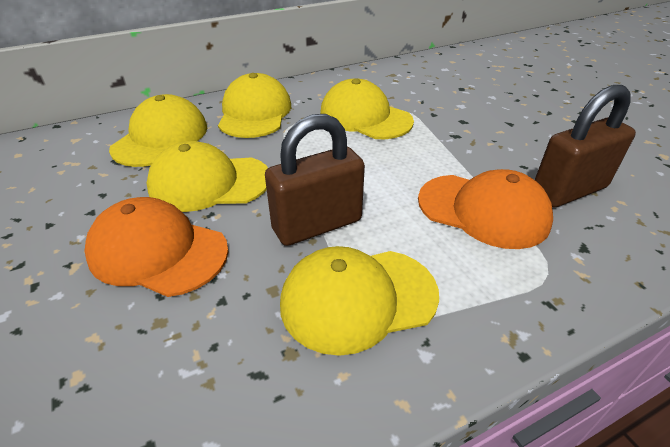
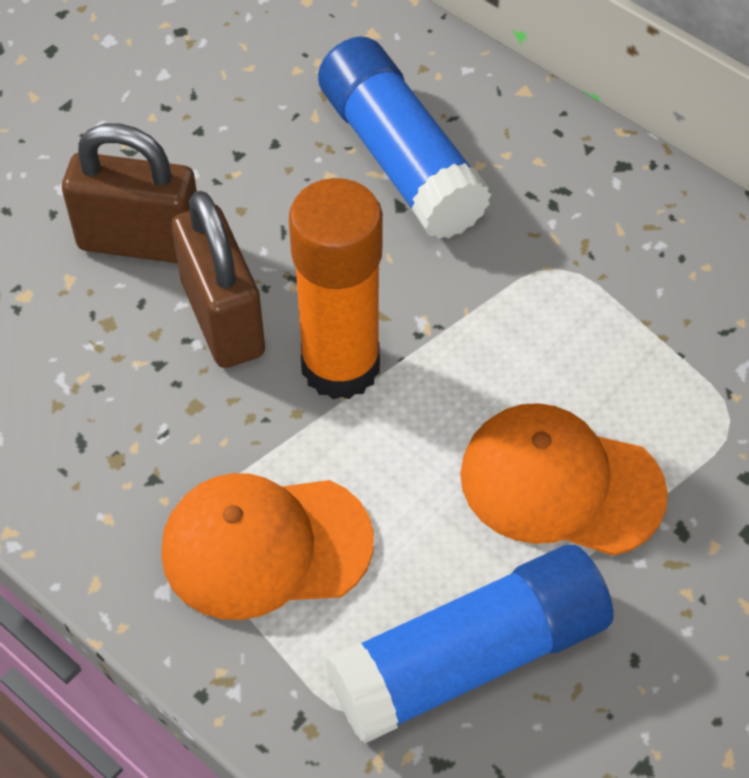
blue glue stick: none = 0 -> [318,36,491,239] [325,545,614,743] = 2
orange glue stick: none = 0 -> [289,178,383,400] = 1
yellow cap: [109,94,207,167] [147,141,268,212] [218,73,291,138] [280,246,439,356] [320,79,414,139] = 5 -> none = 0

